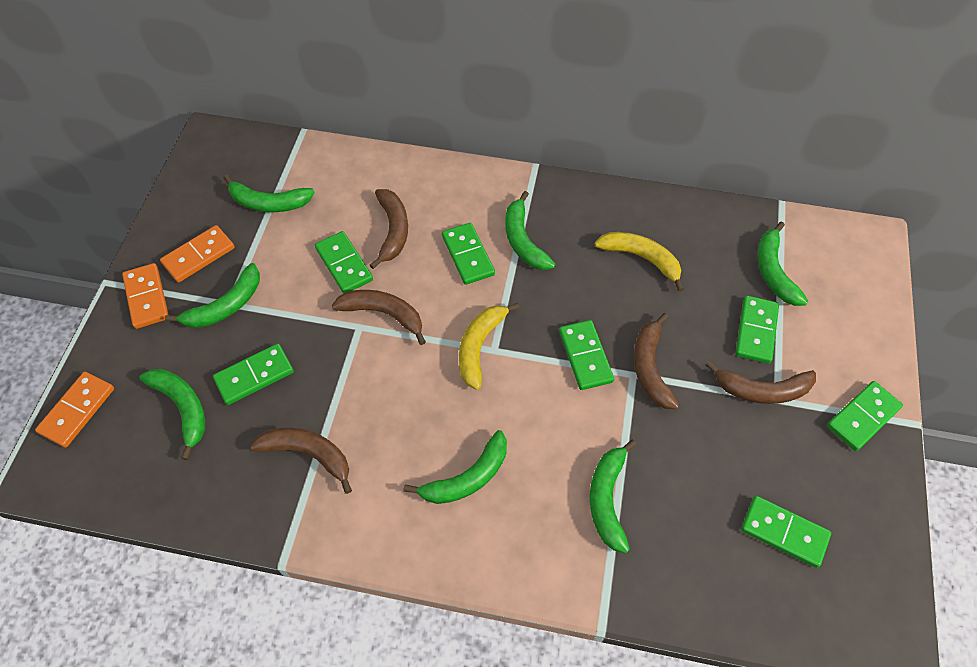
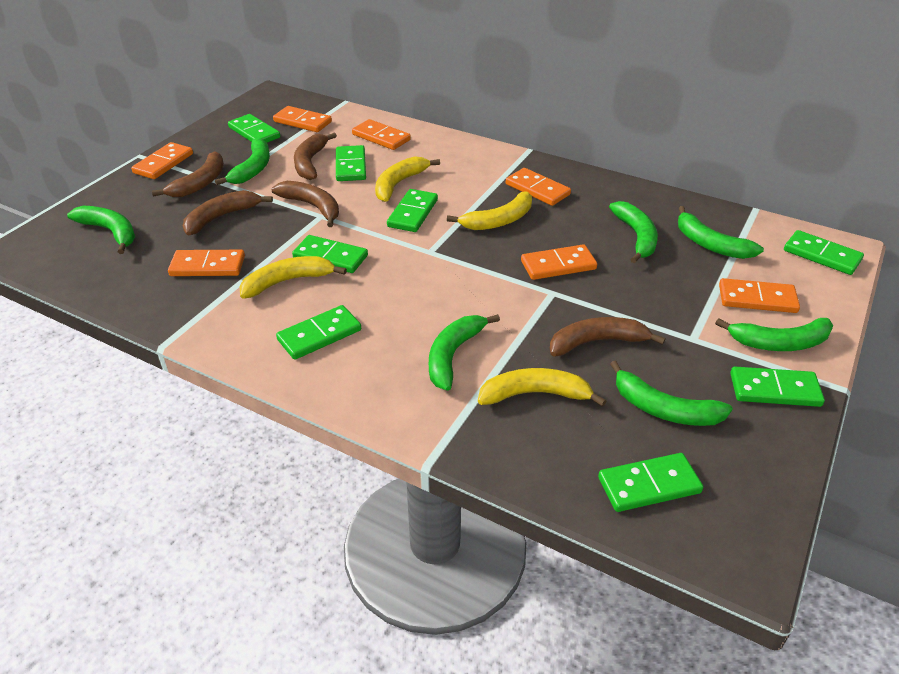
green domino: [213,344,294,405] [315,231,373,293] [442,223,495,285] [559,320,614,390] [735,296,779,364] [741,496,831,568] [827,381,903,451] = 7 -> [228,114,280,143] [276,305,361,360] [292,235,368,273] [336,145,366,181] [387,189,438,232] [598,453,703,512] [730,367,825,407] [784,230,864,275] = 8
orange domino: [35,372,114,448] [122,263,169,329] [160,225,235,283] = 3 -> [131,142,193,179] [168,250,245,276] [273,106,332,132] [352,119,411,150] [506,168,571,206] [521,244,597,280] [719,278,800,313] = 7
yellow banana: [459,303,520,390] [595,232,684,292] = 2 -> [240,256,347,299] [375,157,440,202] [447,191,532,230] [478,368,606,407] = 4

